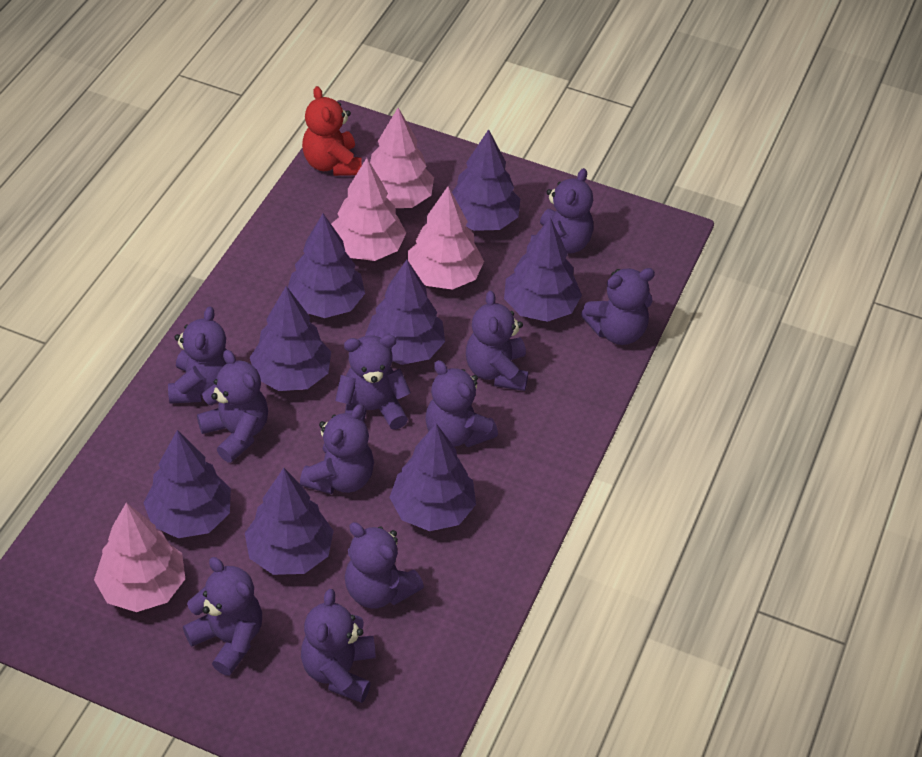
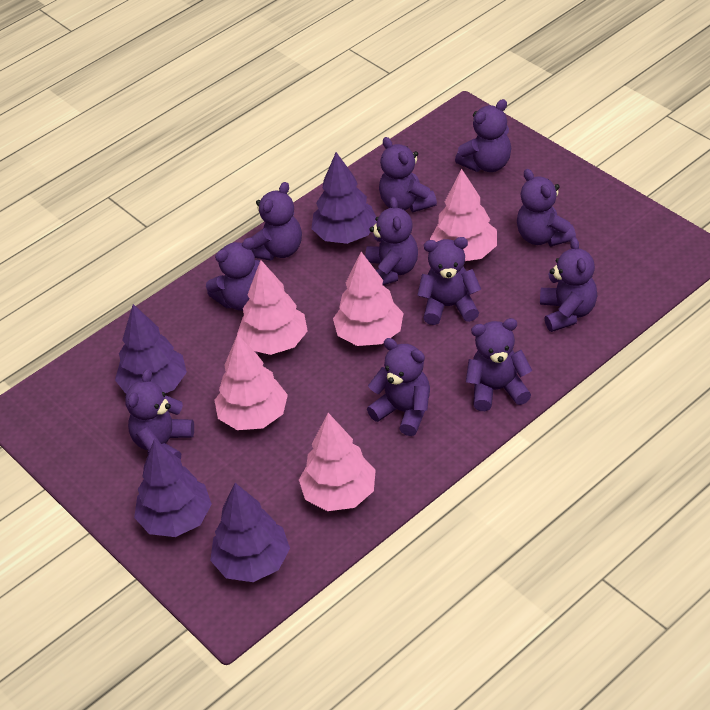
pink tree: [94,503,185,612] [331,158,406,261] [370,108,434,208] [408,186,484,290] = 4 -> [215,334,288,430] [237,260,308,355] [299,413,376,511] [333,252,404,346] [430,169,497,261] = 5
purple tree: [143,430,231,538] [245,468,334,575] [250,286,331,391] [288,214,365,318] [365,260,445,365] [389,424,476,531] [452,129,520,231] [504,217,582,322] = 8 -> [115,304,187,394] [134,439,212,537] [210,483,290,582] [311,152,377,244] = 4
red teddy bear: [302,86,362,176] = 1 -> none = 0

